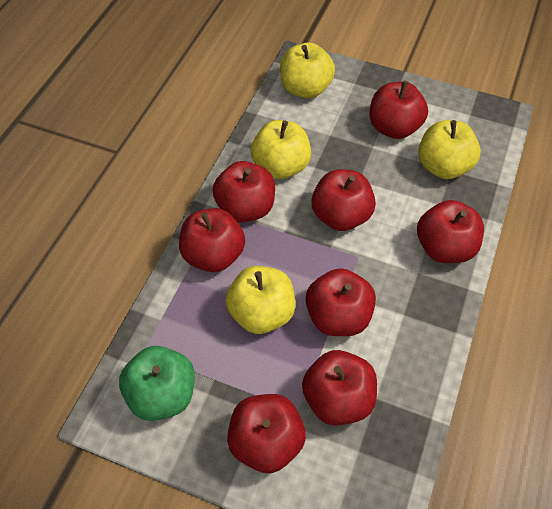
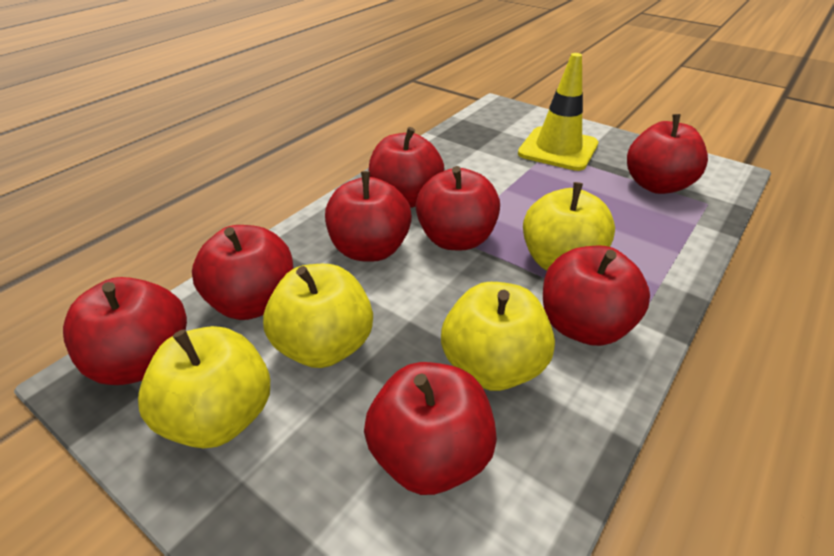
green apple: [119,346,195,421] = 1 -> none = 0
yellow traffic cone: none = 0 -> [518,53,598,171] = 1

